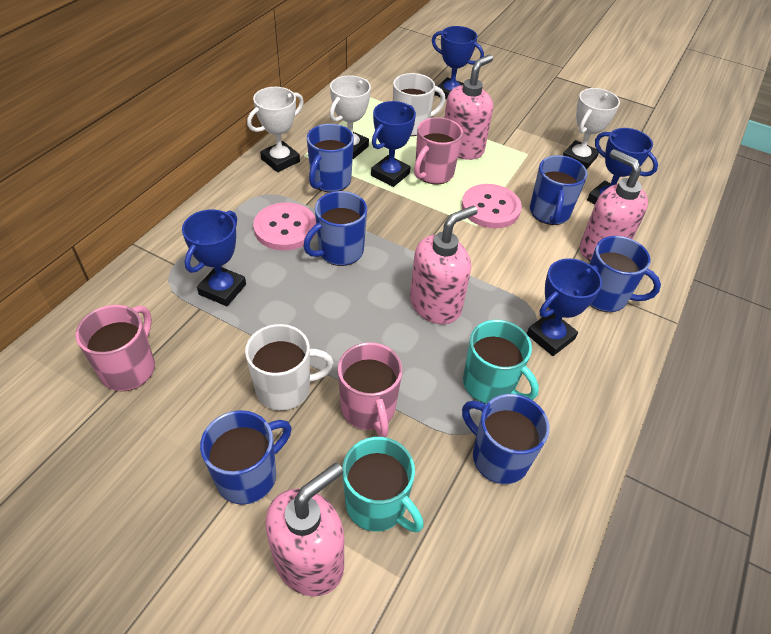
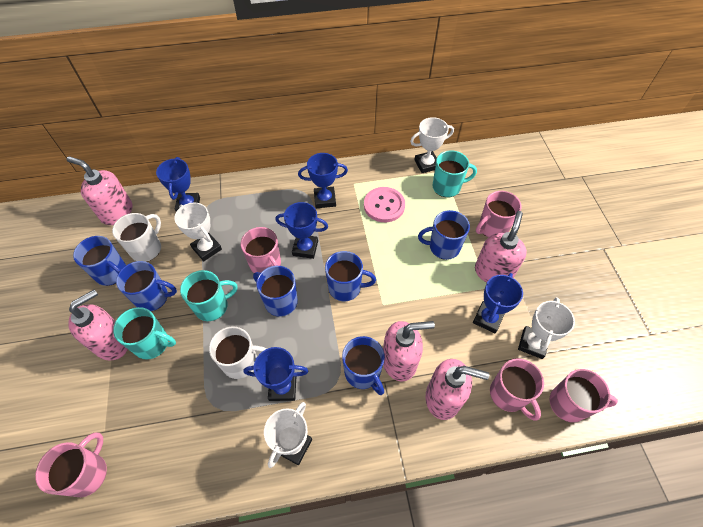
pink button: [253,202,316,250] [461,184,522,228] = 2 -> [364,187,405,222] = 1
pink mug: [75,305,155,391] [338,342,403,437] [414,117,463,184] = 3 -> [35,433,107,497] [241,227,281,273] [476,191,521,237] [490,358,544,421] [549,369,618,423] = 5
pink soap dispenser: [265,463,344,597] [410,206,478,324] [444,54,493,160] [580,149,648,261] = 4 -> [66,156,132,225] [68,290,128,360] [383,321,435,381] [426,359,489,420] [475,211,527,283] = 5
turquoise mug: [342,437,424,532] [463,320,539,404] = 2 -> [113,307,176,360] [180,270,238,321] [432,150,477,198] = 3
white trophy: [247,87,304,172] [330,75,371,159] [563,88,620,169] = 3 -> [174,203,222,261] [264,402,312,468] [410,117,454,173] [518,297,575,359] = 4

